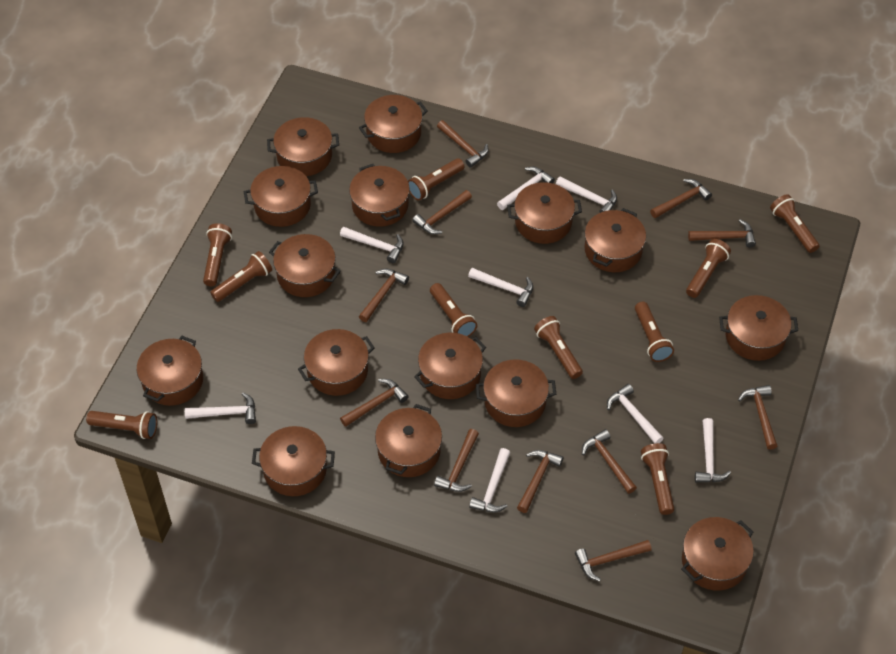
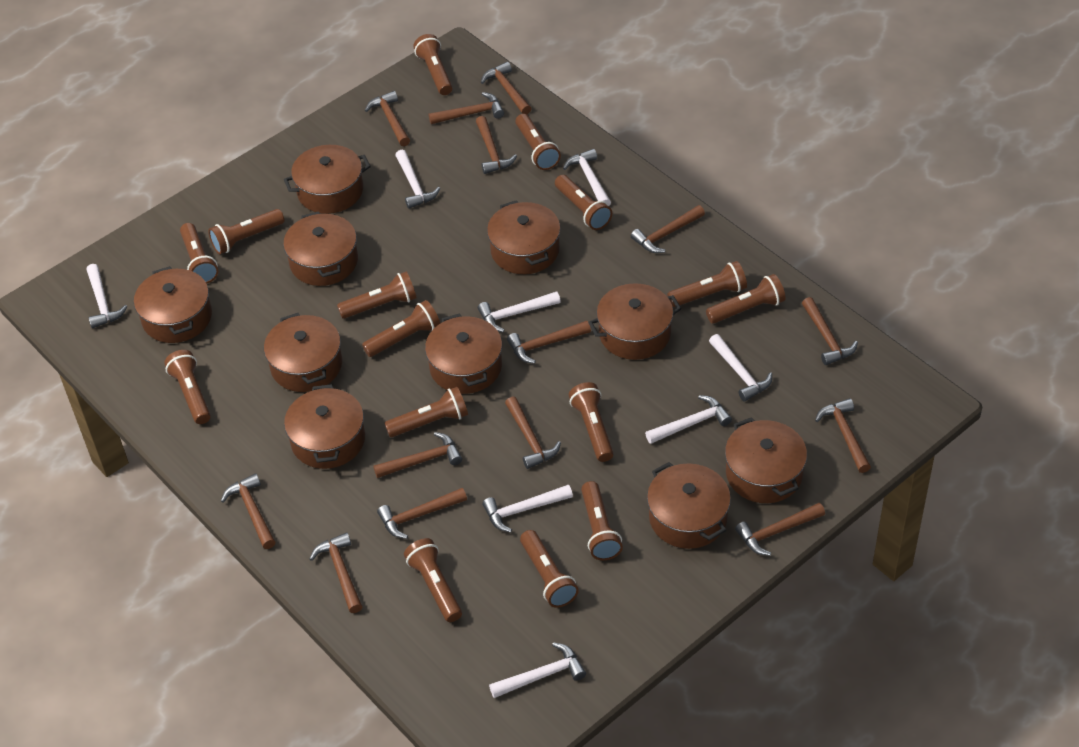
brown flashlight: [86,411,157,439] [203,223,232,286] [210,251,272,302] [408,158,464,201] [430,283,477,337] [534,316,583,379] [635,301,674,362] [641,443,674,515] [686,239,731,298] [770,194,819,253] = 10 -> [164,350,211,424] [180,223,218,284] [208,209,285,254] [337,271,417,319] [362,300,440,357] [384,387,468,437] [404,538,462,622] [413,34,453,95] [515,114,561,170] [520,530,579,608] [555,175,612,230] [569,382,614,462] [581,481,623,560] [667,261,747,307] [706,274,786,324] = 15
brown hammer: [340,379,408,427] [359,269,409,322] [412,190,472,234] [434,429,479,492] [437,120,489,168] [517,450,563,513] [575,540,651,581] [582,429,637,494] [650,179,712,218] [688,219,756,248] [738,385,777,450] = 11 -> [221,473,276,549] [310,532,363,613] [365,91,410,146] [373,432,462,478] [377,488,467,539] [429,92,504,124] [476,116,517,174] [481,62,532,114] [505,397,561,469] [507,321,591,364] [631,205,705,253] [735,503,825,556] [802,297,858,365] [815,398,871,473] = 14
brown pot: [137,336,203,406] [244,166,318,227] [252,426,335,496] [267,117,339,176] [269,234,341,297] [298,329,375,396] [349,164,410,227] [359,95,428,153] [375,404,442,477] [414,333,486,399] [476,359,556,427] [507,182,582,244] [585,208,646,272] [681,517,754,591] [719,295,798,361] = 15 -> [134,266,212,343] [264,313,342,392] [283,211,358,286] [284,145,371,214] [284,384,365,469] [425,313,502,394] [487,200,561,274] [588,283,681,360] [647,462,731,549] [725,417,807,503] = 10

